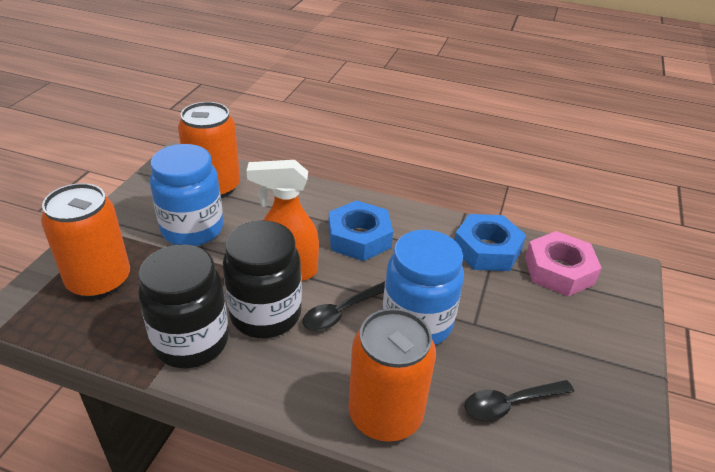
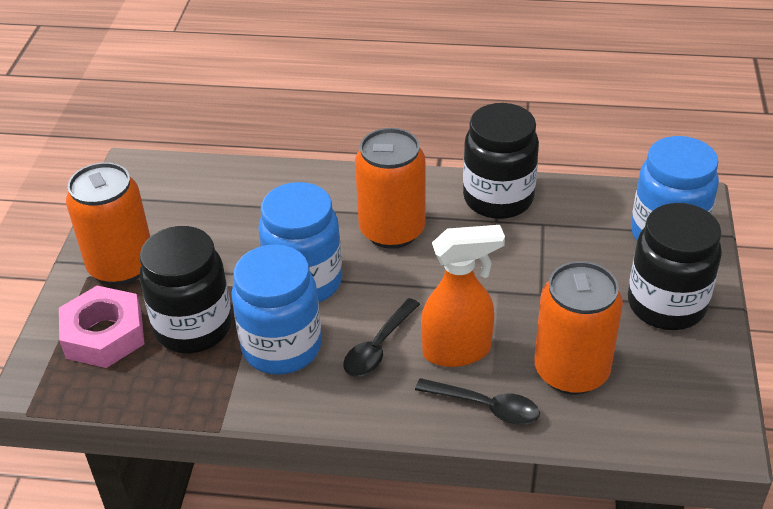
black jar: [138,245,229,369] [223,220,302,338] = 2 -> [140,226,232,353] [463,103,539,219] [628,203,722,330] = 3
blue jar: [150,144,223,246] [383,230,464,345] = 2 -> [231,244,322,374] [258,182,342,302] [631,136,719,241] = 3
blue nut: [328,200,393,261] [454,214,526,271] = 2 -> none = 0

